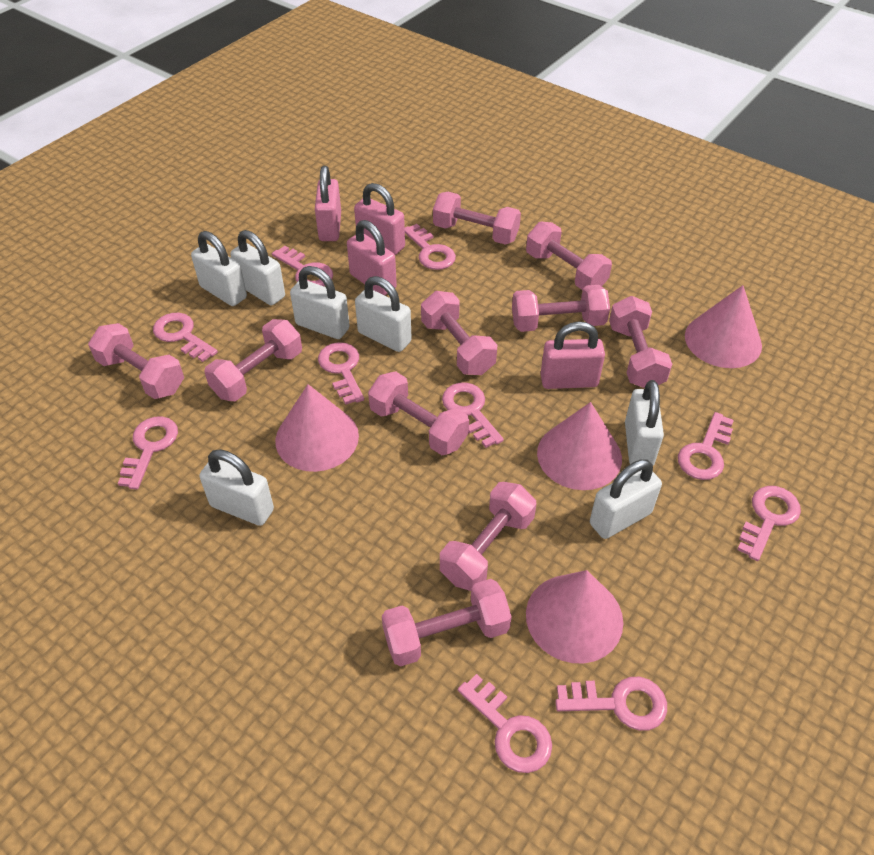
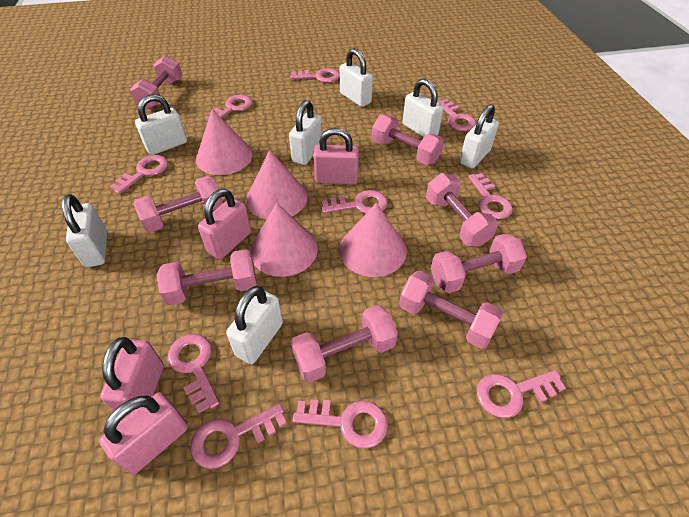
pink dumbbell: [88,323,184,399] [204,319,302,401] [368,371,469,455] [382,579,512,666] [421,291,497,375] [433,192,521,245] [440,482,537,591] [512,285,610,332] [526,222,612,290] [609,296,672,388] = 10 -> [130,55,183,109] [134,176,223,233] [157,249,257,305] [291,305,398,383] [372,114,444,165] [399,270,503,349] [426,173,498,247] [431,233,527,293] = 8

